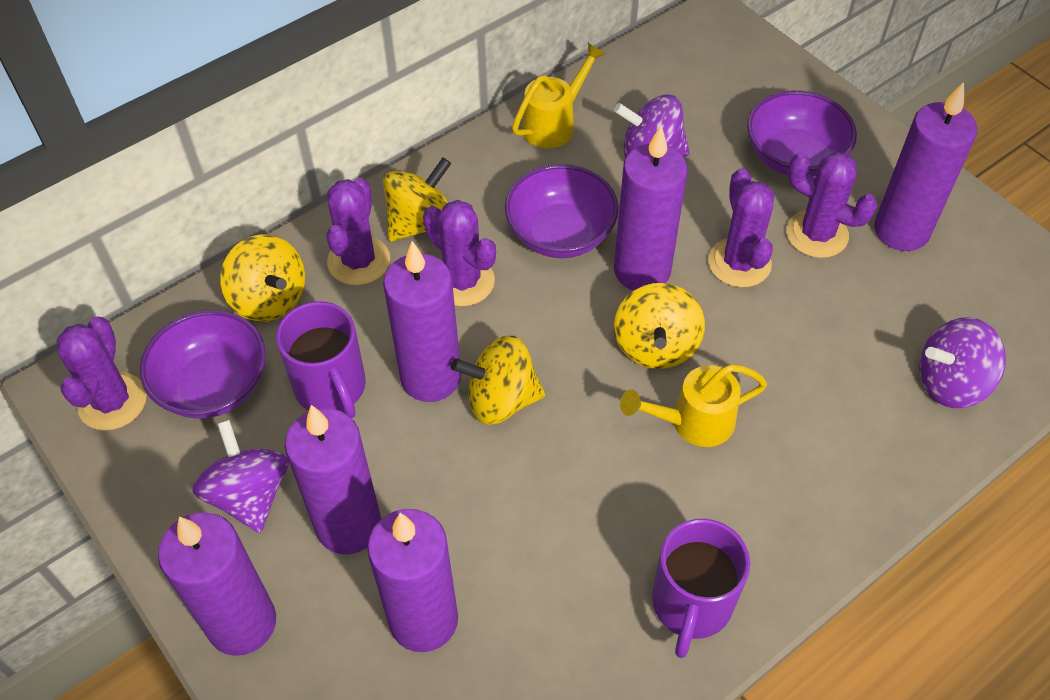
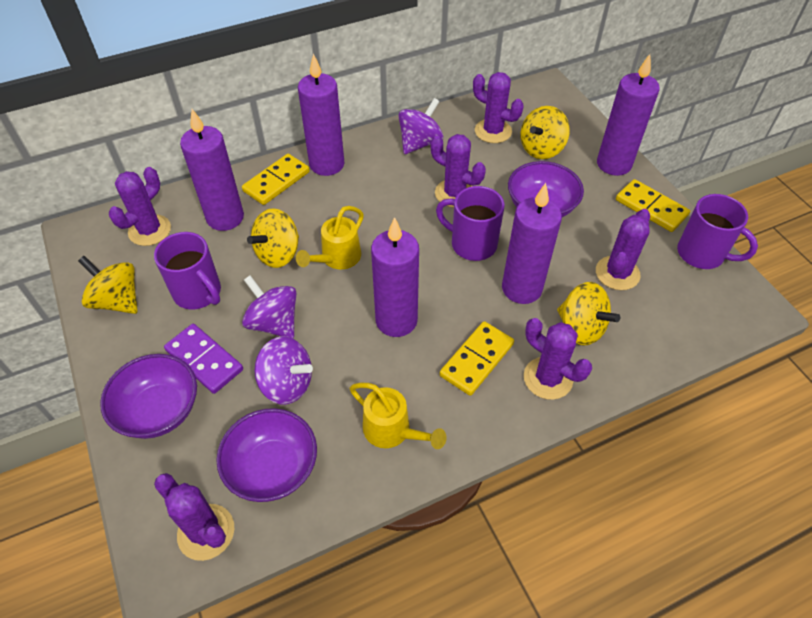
purple cactus: [56,316,147,431] [326,178,390,285] [423,200,496,306] [708,168,774,288] [786,152,878,258] = 5 -> [109,167,171,246] [154,473,234,561] [431,134,486,207] [473,72,524,143] [524,318,592,400] [596,209,650,290] = 6
purple candle: [158,512,276,656] [285,405,381,554] [367,509,458,652] [383,241,461,402] [614,126,688,291] [874,82,977,251] = 6 -> [180,109,244,231] [298,54,344,176] [371,217,419,337] [502,183,562,304] [597,54,660,176] = 5
purple domino: none = 0 -> [164,324,243,394] = 1
purple mug: [276,301,366,418] [652,519,750,658] = 2 -> [154,232,221,309] [436,186,505,261] [677,194,758,269] = 3
yellow domino: none = 0 -> [242,154,310,205] [440,321,514,396] [616,179,690,232] = 3

